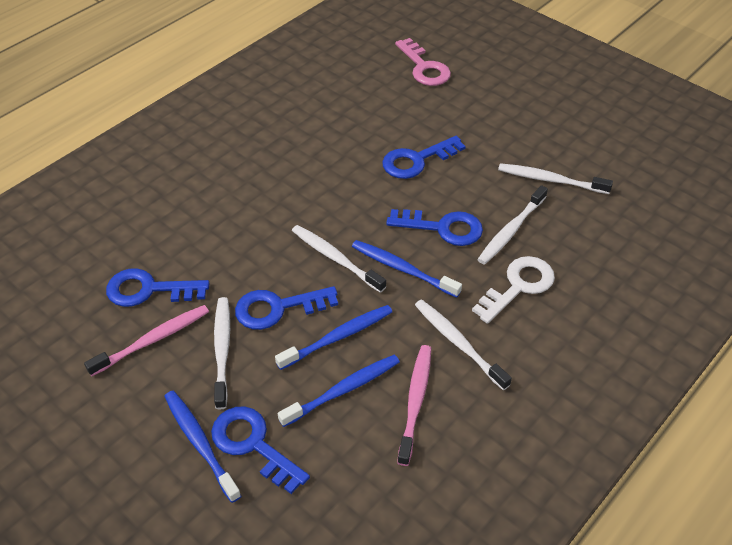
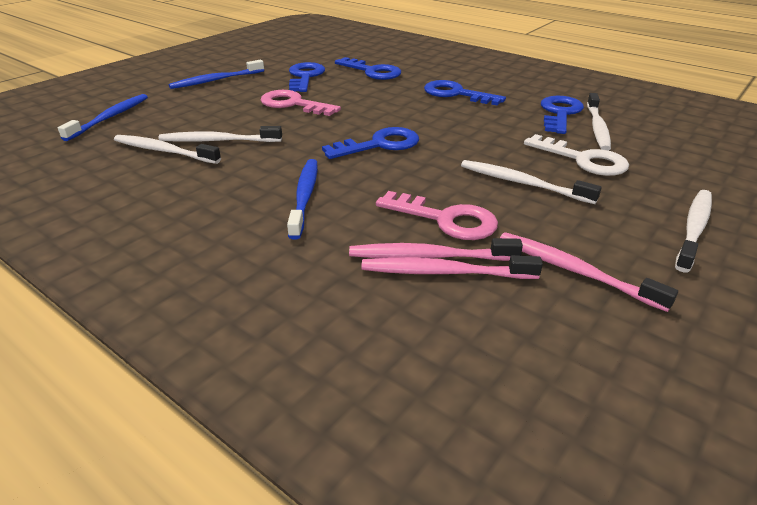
blue toothbrush: [164,391,241,503] [275,305,392,370] [278,355,400,427] [352,240,462,298] = 4 -> [58,94,148,141] [169,60,264,89] [287,159,317,240] = 3
pink key: [395,38,451,86] = 1 -> [260,90,341,116] [376,191,498,240] = 2
pink toothbrush: [84,305,209,376] [397,345,431,466] = 2 -> [349,238,523,261] [361,255,543,279] [500,232,678,312] = 3

